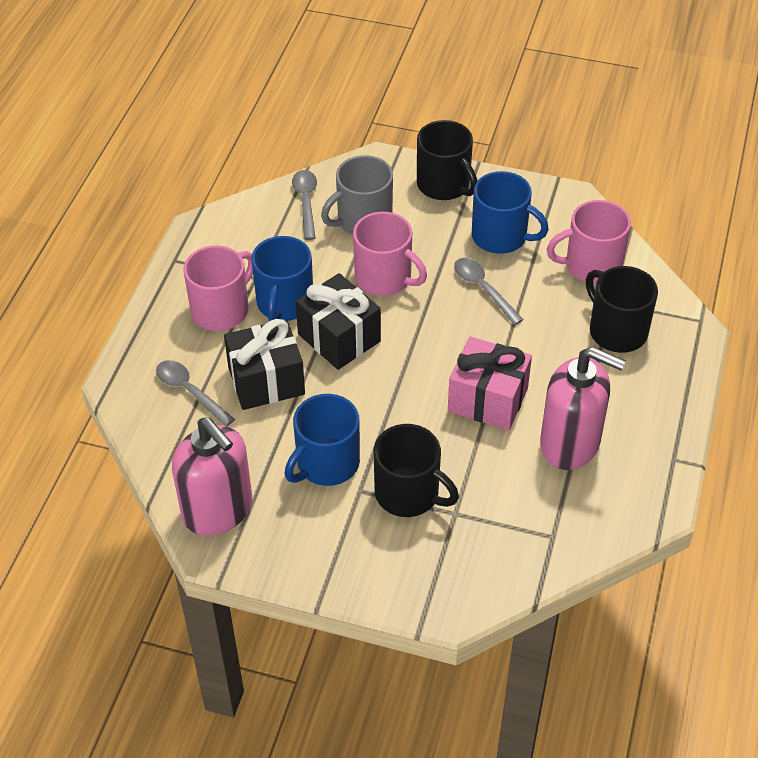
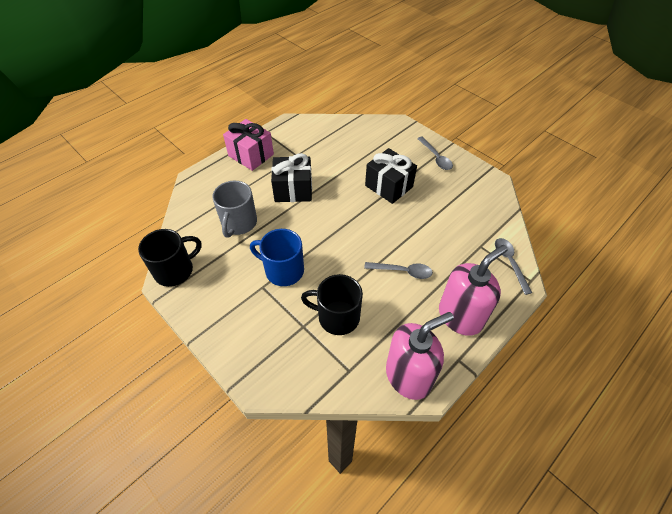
black mug: [374,424,459,517] [417,120,477,200] [586,266,658,353] = 3 -> [138,229,202,287] [301,274,363,335] = 2
blue mug: [251,236,313,321] [285,394,360,486] [472,171,549,254] = 3 -> [250,229,304,286] = 1
pink mug: [184,245,253,331] [353,212,427,296] [547,200,631,284] = 3 -> none = 0

